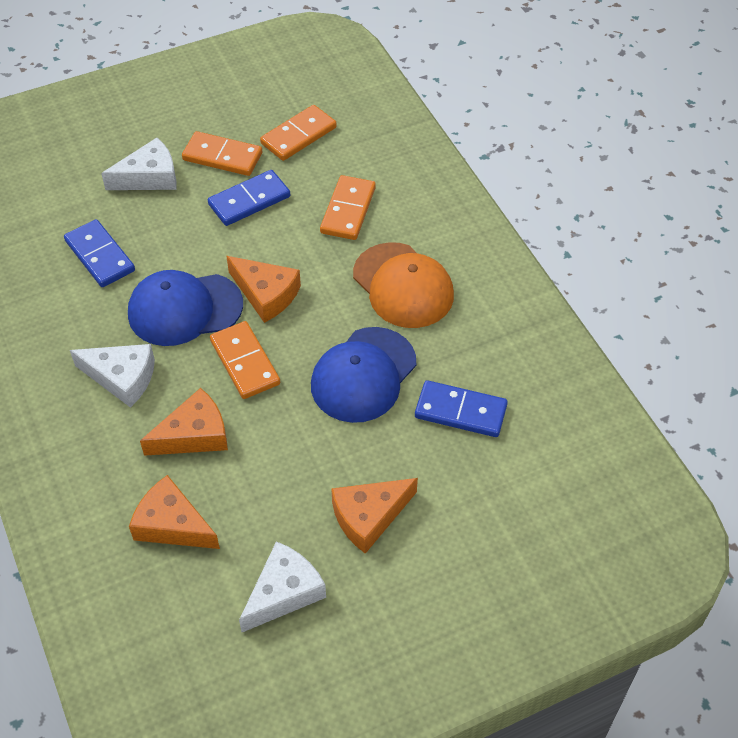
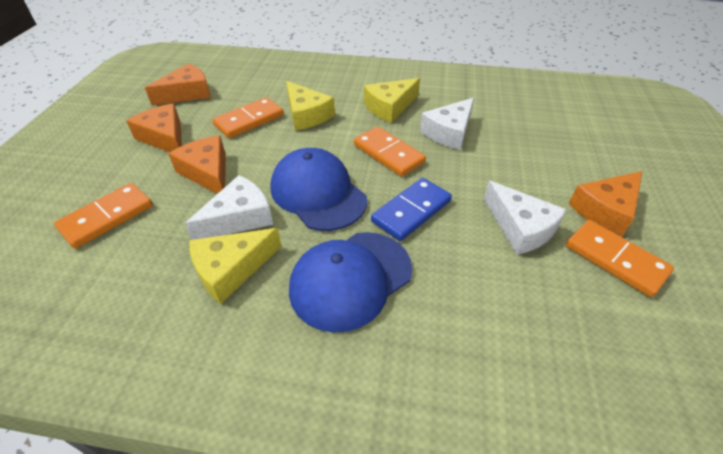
blue domino: [64,219,135,287] [208,170,290,226] [415,380,508,437] = 3 -> [371,178,452,241] = 1
orange cap: [353,242,454,328] = 1 -> none = 0
yellow cheese: none = 0 -> [189,228,282,304] [286,81,335,130] [364,78,420,123] = 3

